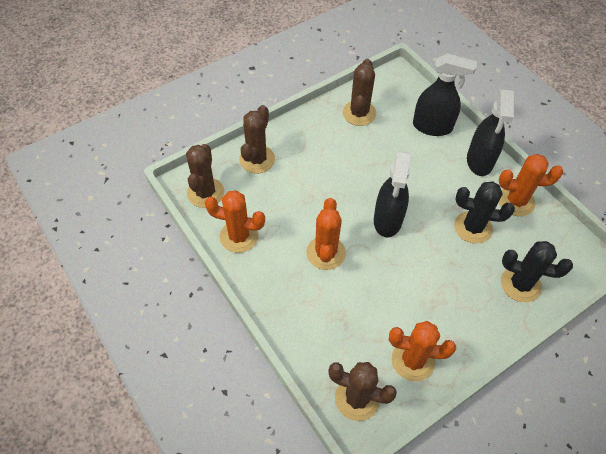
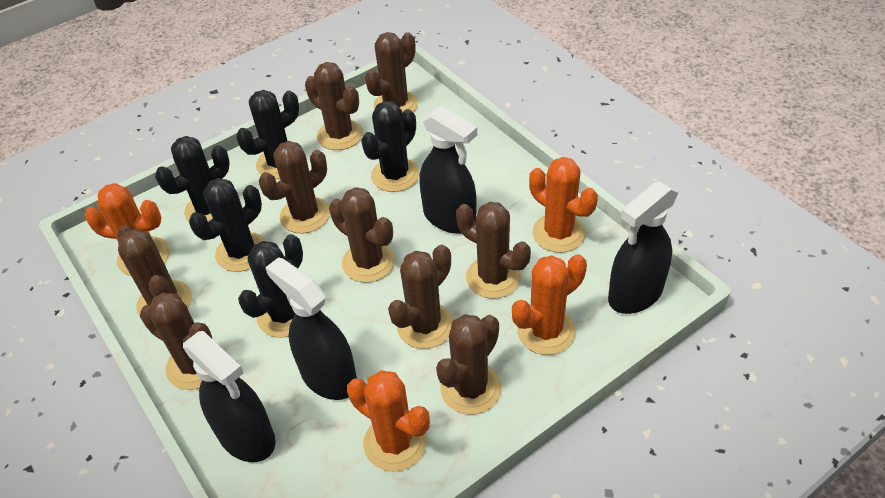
black cactus: [454,181,515,244] [501,241,573,302] = 2 -> [155,136,230,222] [189,178,266,272] [236,90,299,179] [238,234,303,338] [361,101,420,192] = 5
black spray bottle: [374,151,411,237] [413,54,477,136] [467,90,514,176] = 3 -> [183,331,276,462] [265,257,357,400] [419,106,477,234] [608,181,678,314] = 4
brown cactus: [186,144,224,208] [239,105,275,173] [328,362,397,421] [343,59,376,126] = 4 -> [118,225,192,316] [140,293,212,390] [259,141,330,233] [305,62,363,150] [329,187,395,282] [365,32,418,113] [388,245,454,349] [436,314,502,415] [456,202,531,299] = 9

